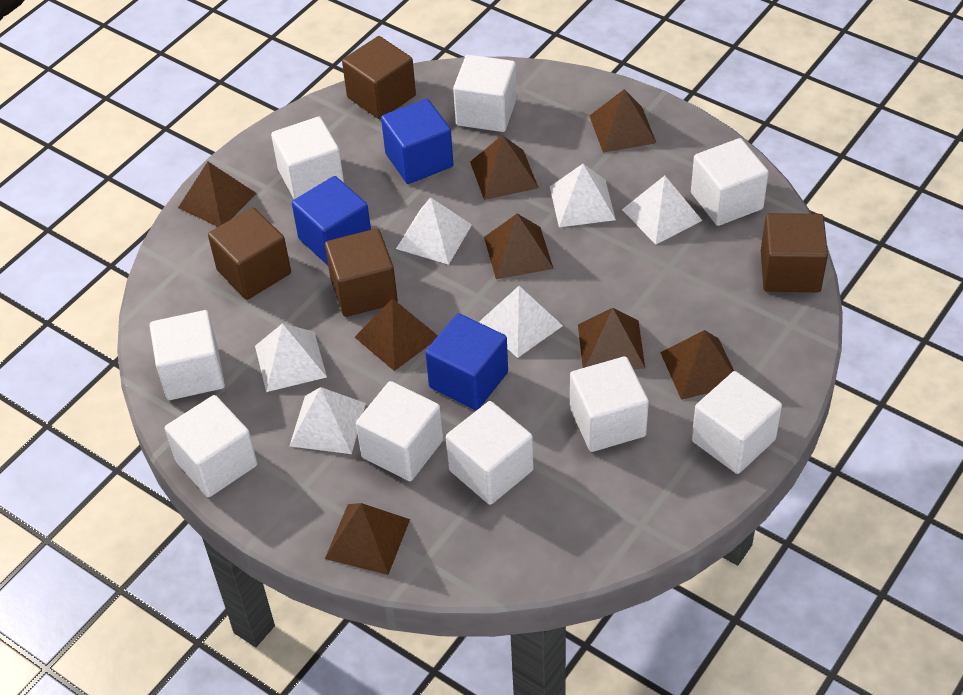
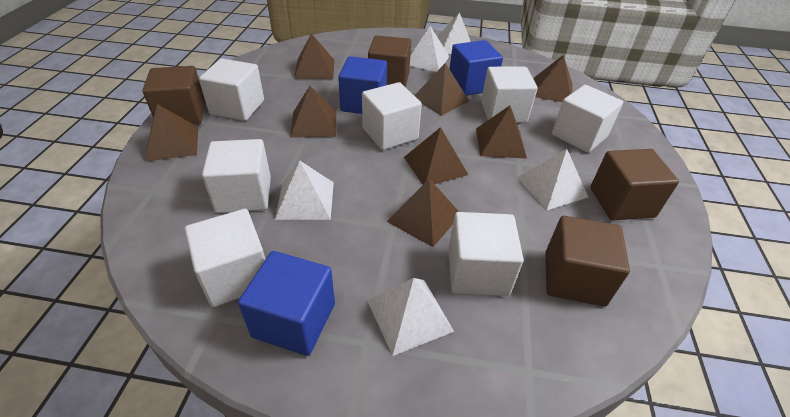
white cube: [149,310,225,400] [165,395,257,497] [271,117,344,199] [356,381,443,481] [446,401,533,505] [453,55,517,132] [570,356,649,452] [691,138,769,226] [692,371,782,474] = 9 -> [184,209,265,307] [199,58,264,121] [202,139,271,213] [362,82,422,150] [448,212,524,296] [481,67,538,123] [552,85,623,153] = 7
white pyramid: [255,323,327,392] [290,387,366,454] [396,197,472,265] [479,286,563,358] [550,164,616,227] [622,176,702,245] = 6 -> [275,161,334,220] [367,278,454,356] [410,26,449,72] [438,12,470,54] [517,149,588,210] = 5

